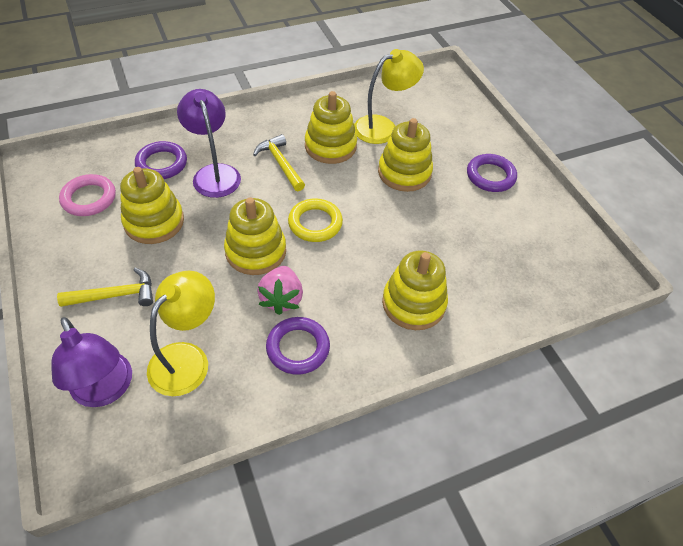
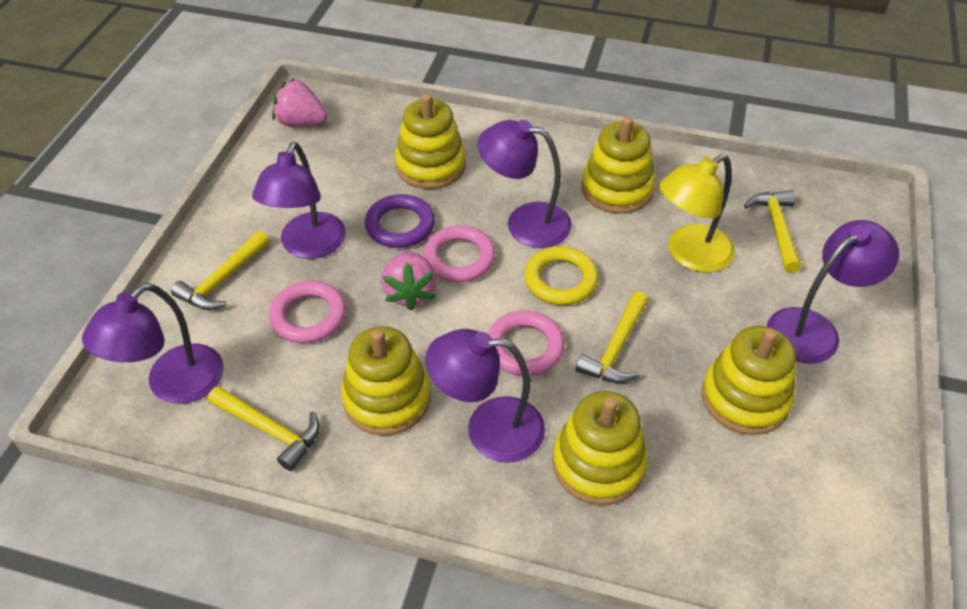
pink ring: [59,174,116,216] = 1 -> [269,281,346,343] [423,226,495,282] [488,311,565,376] = 3
pink strawberry: [257,266,303,315] = 1 -> [272,78,328,127] [381,251,437,311] = 2
purple lamp: [51,317,132,407] [177,89,241,198] = 2 -> [82,283,224,404] [252,142,346,259] [425,329,545,463] [478,120,572,248] [767,220,899,364] = 5
purple ring: [135,141,187,179] [266,317,330,375] [467,154,517,192] = 3 -> [365,194,435,248] = 1
yellow hammer: [57,268,153,307] [253,134,305,191] = 2 -> [171,231,270,310] [208,386,320,471] [576,291,648,383] [744,191,801,273] = 4
yellow lamp: [147,271,215,396] [354,49,424,144] = 2 -> [659,154,735,272] = 1

